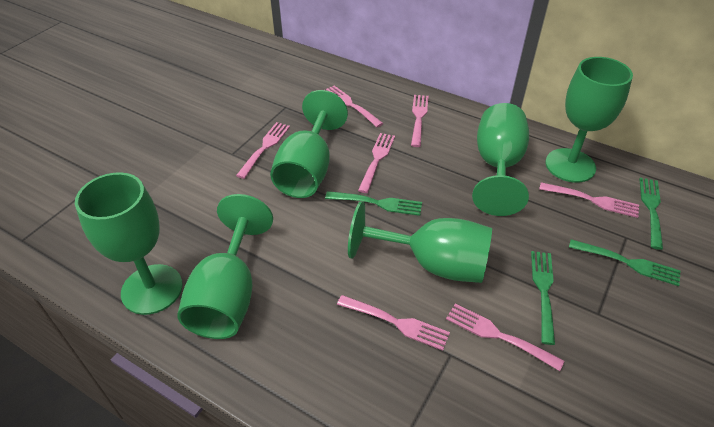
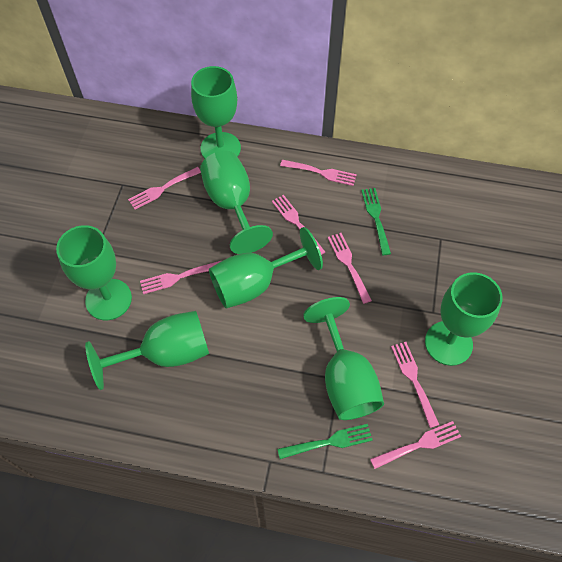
green fork: [325,191,422,216] [531,251,555,345] [569,239,681,286] [639,178,663,250] = 4 -> [277,424,373,459] [361,188,391,255] = 2
green goblet: [75,172,183,315] [177,194,273,339] [270,90,348,198] [348,201,492,283] [472,103,529,216] [546,57,633,183] = 6 -> [56,225,132,320] [85,311,209,390] [191,66,241,159] [200,151,273,254] [209,227,323,308] [303,297,384,420] [425,272,503,366] = 7

